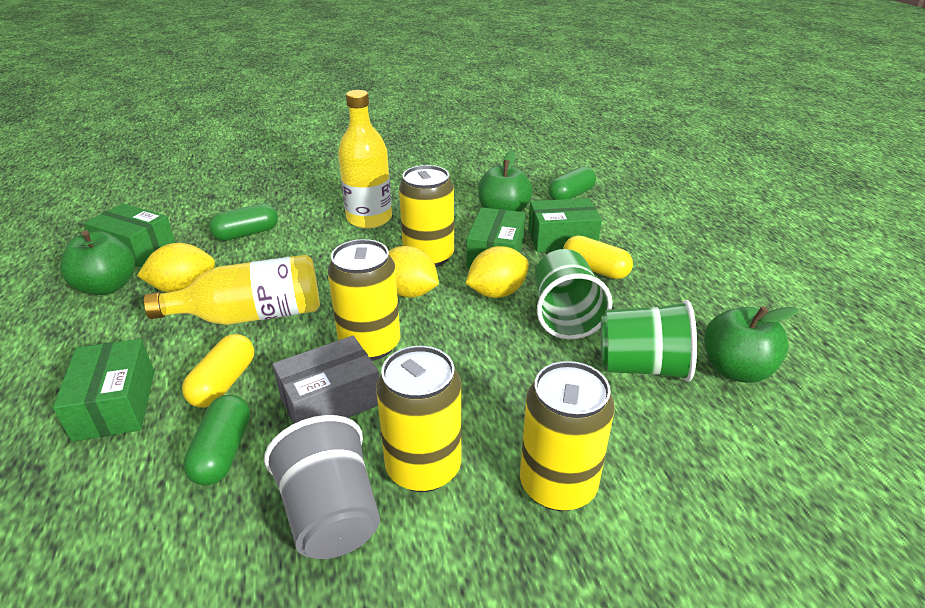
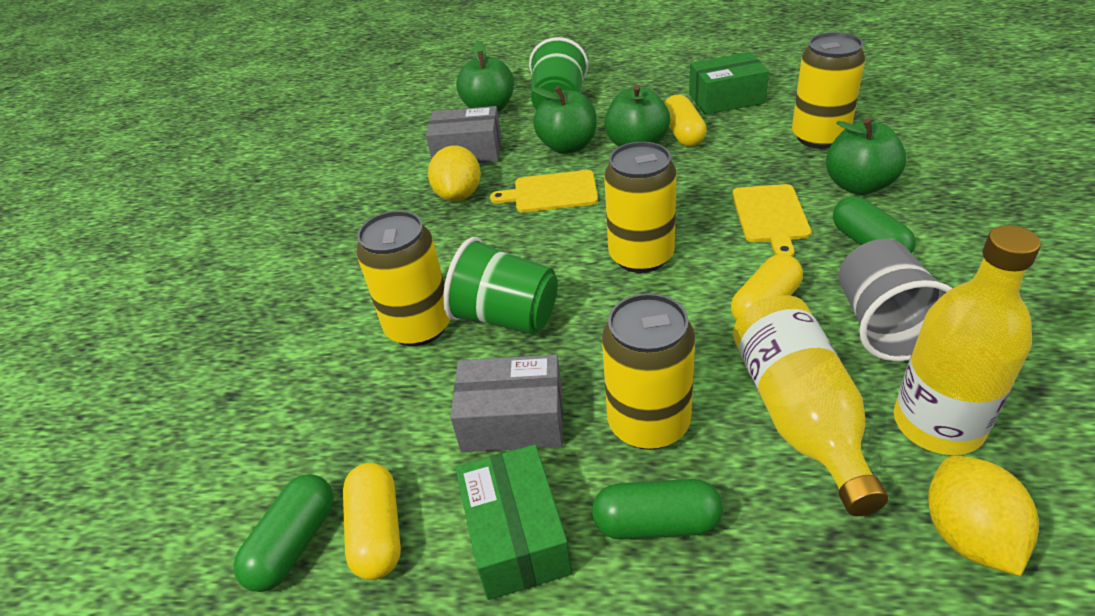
green apple: [60,230,135,295] [478,150,533,212] [704,306,799,383] = 3 -> [456,41,514,112] [531,86,597,154] [605,85,670,147] [826,118,906,195] = 4
green box: [53,339,155,442] [84,203,176,267] [467,207,525,269] [528,198,602,252] = 4 -> [455,444,572,600] [689,52,769,115] = 2
grey box: [272,336,379,424] = 1 -> [426,106,502,163] [450,354,563,452] = 2
yellow capsule: [182,334,254,408] [563,235,633,279] = 2 -> [343,463,401,580] [664,95,707,147] [731,254,803,321] = 3
yellow cutting board: none = 0 -> [490,170,598,213] [732,184,811,257] = 2
yellow lemon: [137,243,215,293] [389,246,439,297] [465,246,529,298] = 3 -> [428,145,481,201] [928,456,1039,576] = 2

